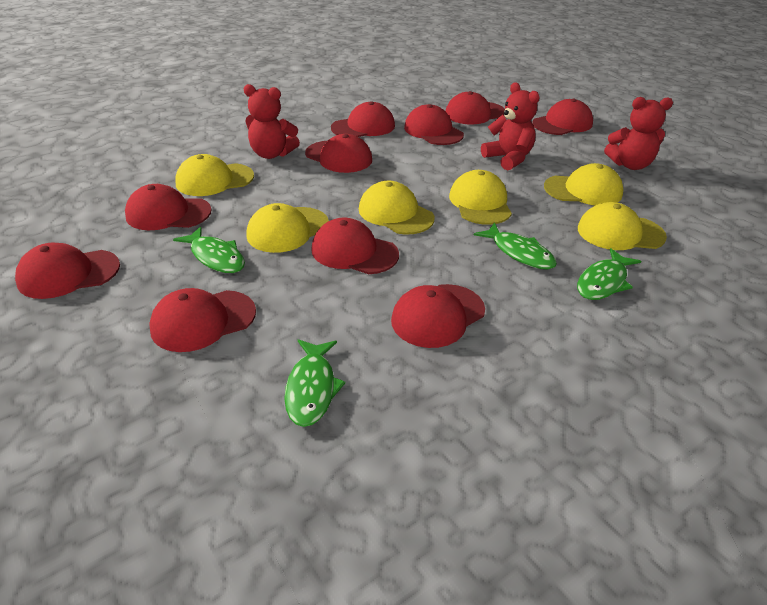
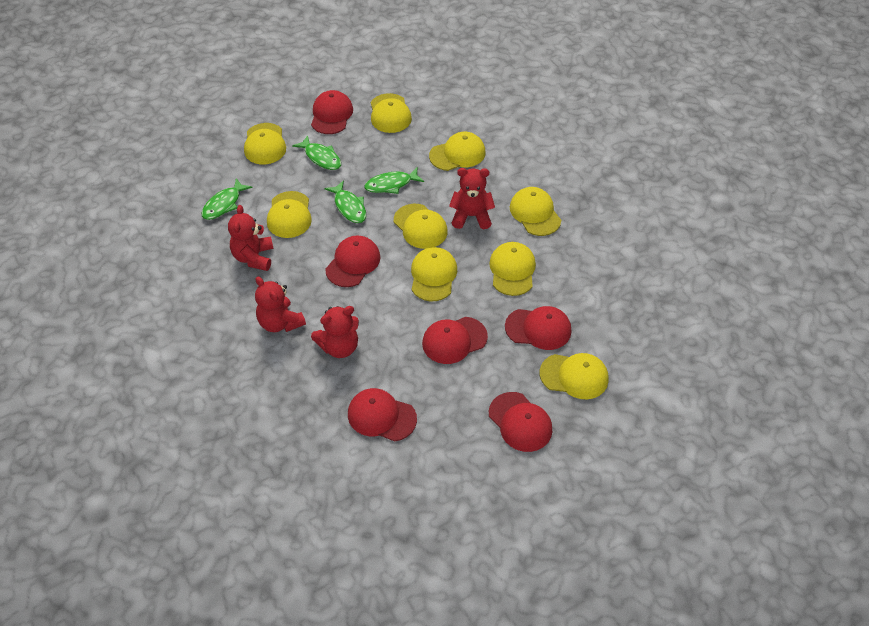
red cap: [15,242,120,299] [125,184,211,230] [149,288,256,352] [305,134,372,173] [311,218,399,274] [331,101,395,137] [391,284,485,348] [404,104,464,145] [446,91,505,124] [532,99,593,135] = 10 -> [311,90,353,134] [325,236,381,287] [348,388,417,442] [422,317,488,364] [489,392,552,452] [505,306,571,350] = 6
red teddy bear: [244,84,300,159] [481,82,540,170] [604,97,673,170] = 3 -> [228,205,274,271] [255,277,306,332] [311,306,359,358] [449,168,495,229] = 4
yellow cap: [175,154,254,196] [246,203,329,253] [359,181,435,235] [449,170,512,225] [544,163,624,205] [578,202,667,250] = 6 -> [244,123,286,164] [267,191,312,238] [371,93,412,133] [394,204,448,249] [411,247,457,301] [429,132,486,171] [489,242,536,296] [510,187,561,236] [540,353,609,399] = 9

